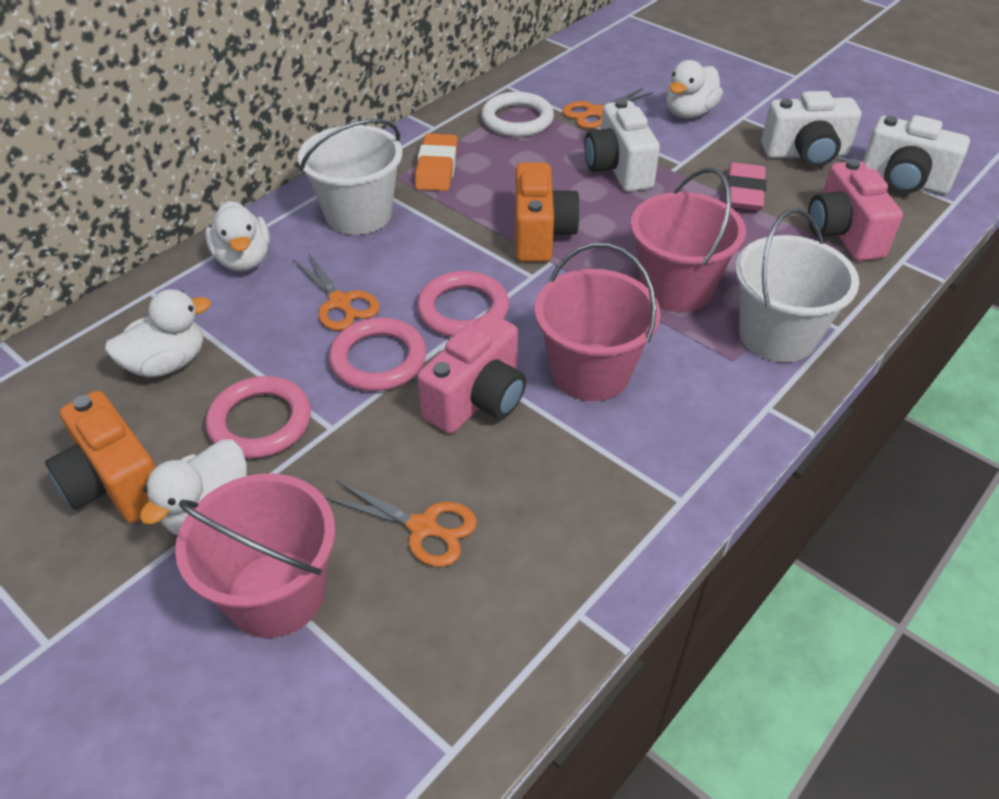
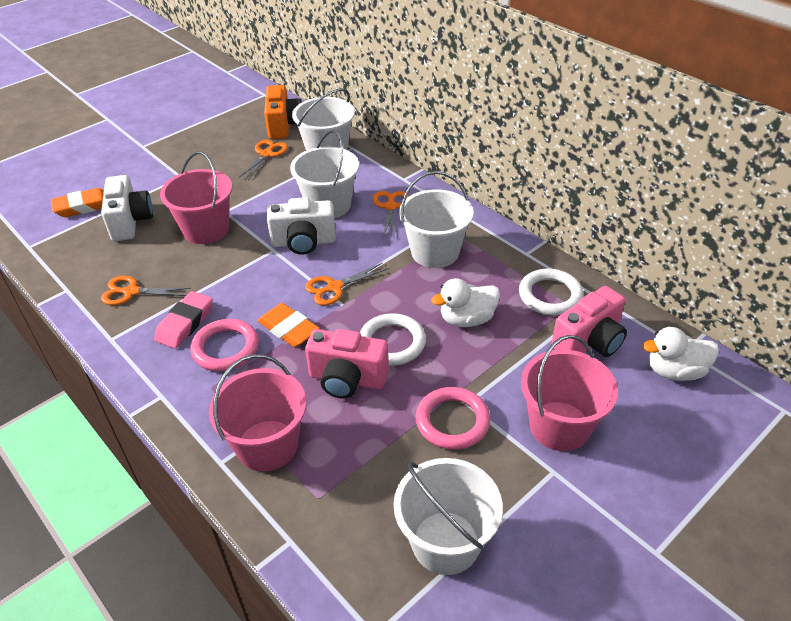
orange camera: [45,391,156,523] [515,163,580,262] = 2 -> [264,85,302,139] = 1
orange eraser: [415,133,458,191] = 1 -> [51,188,104,217] [258,303,320,347] = 2
orange scissors: [293,252,380,331] [325,481,477,567] [562,88,652,129] = 3 -> [101,276,191,305] [239,140,288,180] [305,262,389,306] [373,191,409,239] = 4
pink ring: [206,376,311,459] [329,318,427,391] [417,271,509,337] = 3 -> [190,319,259,371] [416,387,490,450] = 2
white bucket: [298,119,403,235] [735,208,859,362] = 2 -> [290,129,359,218] [292,89,355,151] [394,458,503,575] [399,171,474,268] = 4
white camera: [584,99,660,192] [761,91,861,167] [863,115,970,194] = 3 -> [101,175,153,241] [267,197,336,255] = 2
white duck: [105,289,211,378] [140,439,247,535] [205,201,270,271] [666,60,723,118] = 4 -> [431,278,500,327] [643,327,719,381] = 2
white ring: [481,92,554,137] = 1 -> [360,313,426,366] [519,269,583,316] = 2

